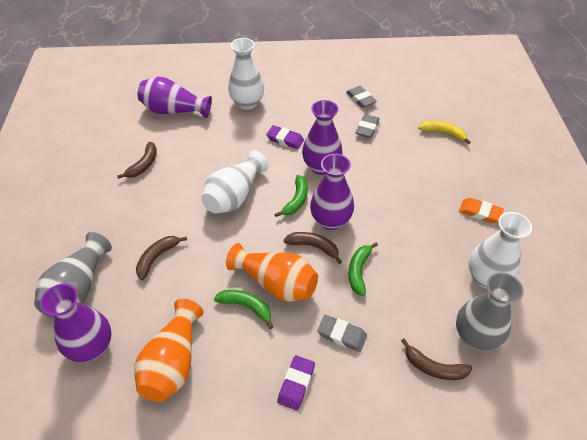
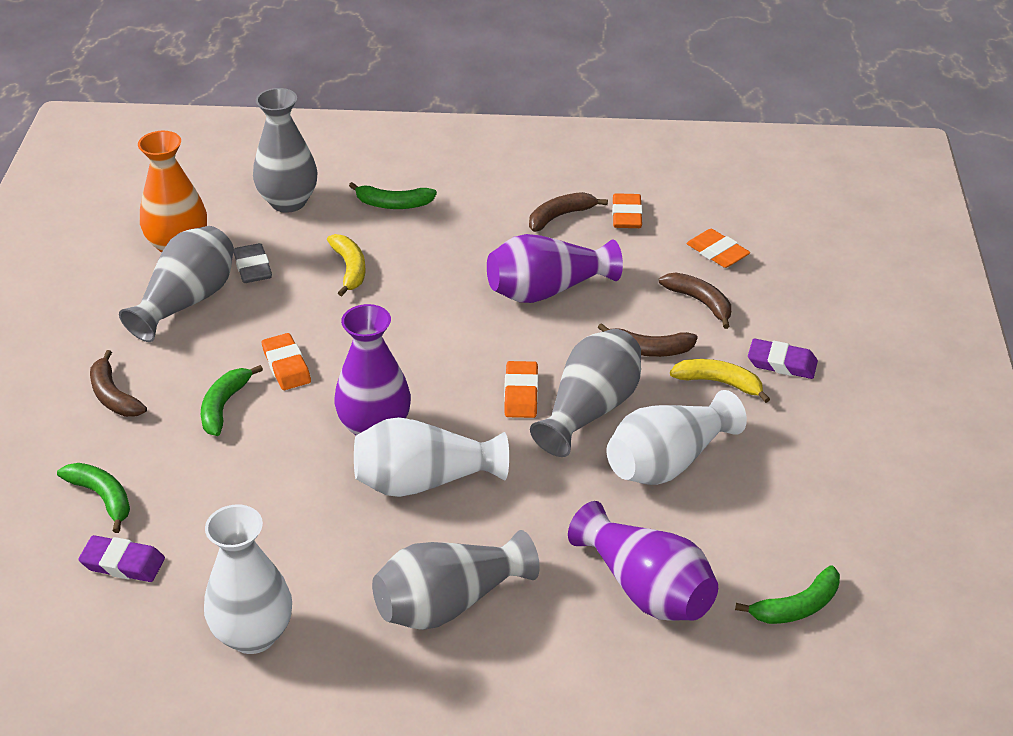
green banana: [214,290,273,329] [275,175,308,217] [349,242,378,296] = 3 -> [57,463,130,533] [201,365,263,436] [349,182,437,209] [735,565,840,624] = 4
grey eraser: [317,315,367,352] [346,86,377,108] [355,114,379,138] = 3 -> [233,243,272,283] = 1
grey vase: [34,232,112,318] [456,272,524,351] = 2 -> [119,226,234,342] [253,88,318,213] [372,530,540,630] [530,329,641,457] = 4
orange eraser: [459,198,504,223] = 1 -> [262,333,311,390] [504,361,538,418] [612,193,643,228] [686,229,750,268] = 4
orange vase: [134,299,204,402] [226,243,318,302] = 2 -> [138,131,207,253] = 1
purple vase: [40,284,112,362] [138,77,212,118] [302,100,343,175] [310,154,354,230] = 4 -> [334,304,411,435] [487,234,623,303] [568,501,718,621] = 3
yellow banana: [418,121,471,144] = 1 -> [327,234,365,296] [670,359,770,403] = 2

